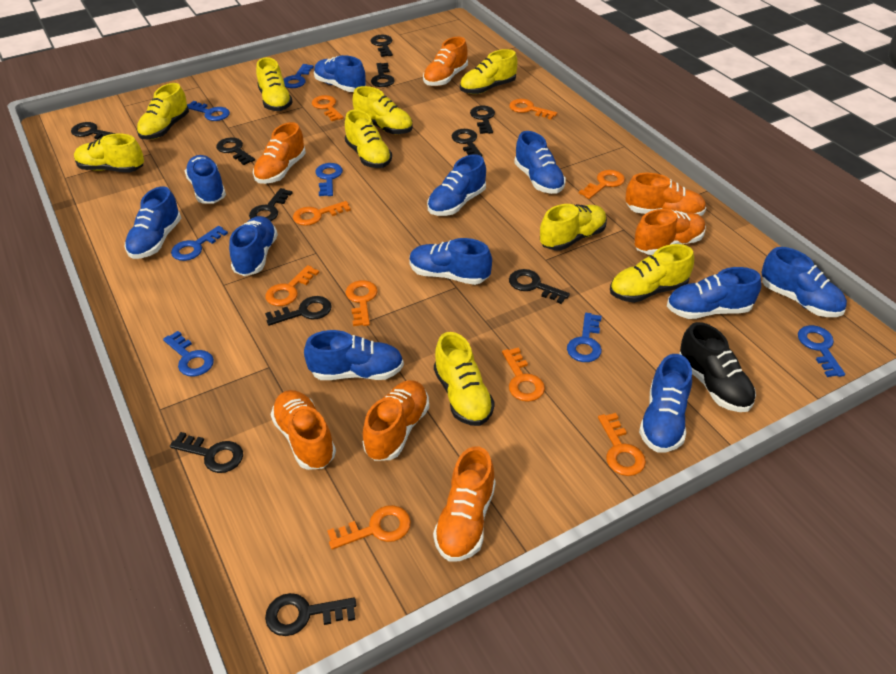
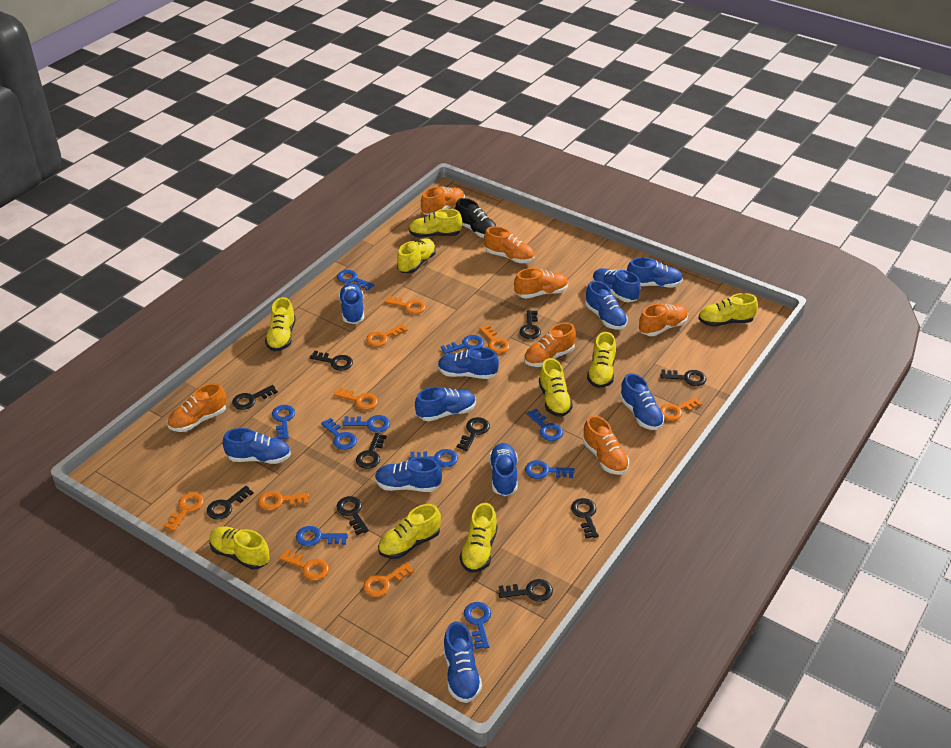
black key: [71,122,116,139] [170,432,243,473] [216,137,255,165] [249,188,292,221] [265,296,332,326] [265,593,356,636] [371,35,393,57] [371,63,395,87] [452,129,482,156] [470,106,495,134] [509,269,570,304] = 11 -> [207,486,253,520] [232,385,278,410] [309,351,353,371] [336,496,369,535] [356,433,387,469] [457,417,490,451] [499,579,553,602] [519,310,541,339] [571,498,599,539] [660,369,707,386] = 10
blue key: [163,331,214,376] [171,226,228,261] [187,101,230,121] [283,64,314,88] [316,163,343,196] [567,313,602,362] [798,325,845,377] = 7 -> [272,405,295,439] [296,526,348,547] [321,418,357,450] [337,270,374,291] [342,415,390,432] [409,449,458,467] [441,335,484,354] [464,602,491,649] [525,460,575,479] [526,409,563,441] = 10

